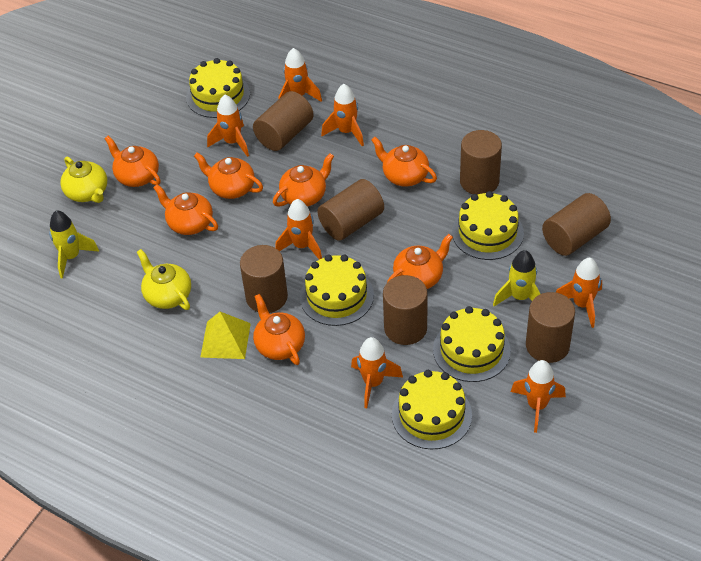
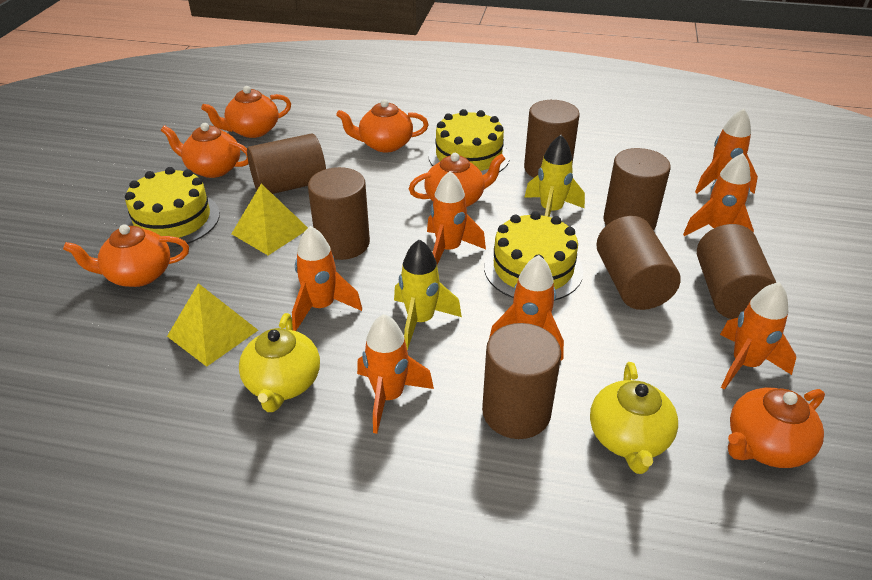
orange teapot: [105,136,161,187] [153,184,218,235] [194,152,263,199] [253,294,305,365] [273,153,334,207] [371,137,437,187] [387,234,453,289] = 7 -> [63,224,189,287] [161,123,249,178] [201,86,291,138] [336,99,429,152] [409,153,505,207] [728,388,825,468] = 6
yellow cake: [186,58,250,118] [300,255,374,326] [392,370,472,449] [433,306,511,382] [452,191,524,260] = 5 -> [125,167,220,248] [428,109,510,175] [484,211,583,301] = 3
yellow pyramid: [200,312,251,359] = 1 -> [167,283,258,367] [231,184,308,255] = 2

